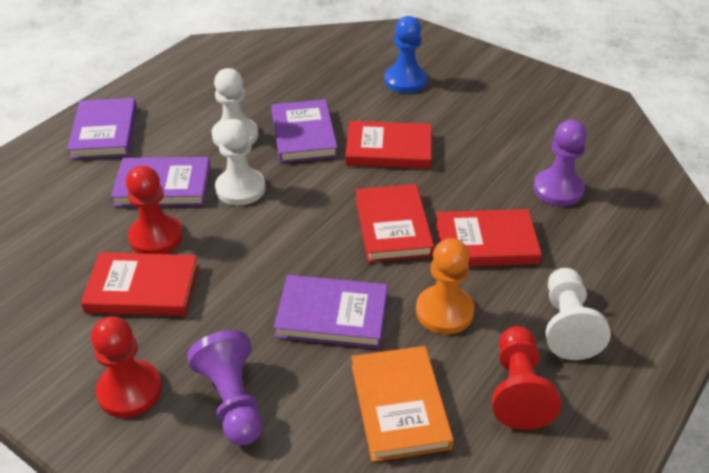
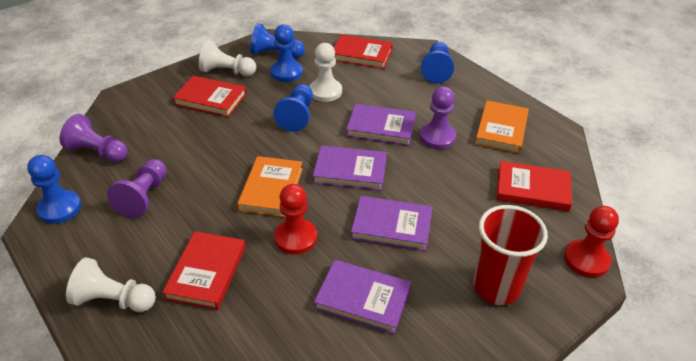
blue pawn: [384,16,427,93] = 1 -> [27,155,81,224] [250,23,305,58] [270,24,303,82] [273,84,313,132] [421,42,454,83] = 5
orange book: [352,346,454,462] = 1 -> [237,156,303,217] [475,100,529,153] = 2
orange pawn: [416,238,475,334] = 1 -> none = 0
purple pawn: [187,330,262,445] [533,120,587,206] = 2 -> [59,114,128,162] [107,159,167,218] [420,86,456,149] = 3
red cup: none = 0 -> [473,205,548,305] = 1
red pawn: [91,316,162,418] [126,166,183,254] [492,326,561,430] = 3 -> [274,184,317,255] [564,206,619,278] = 2

